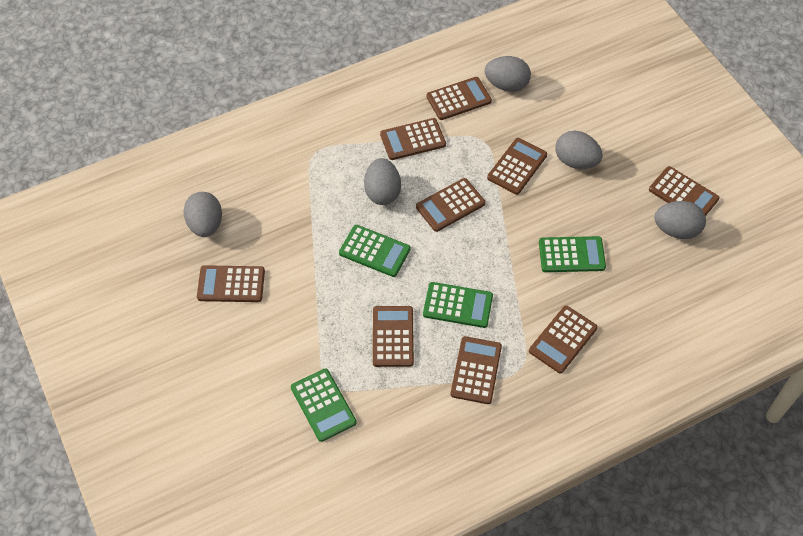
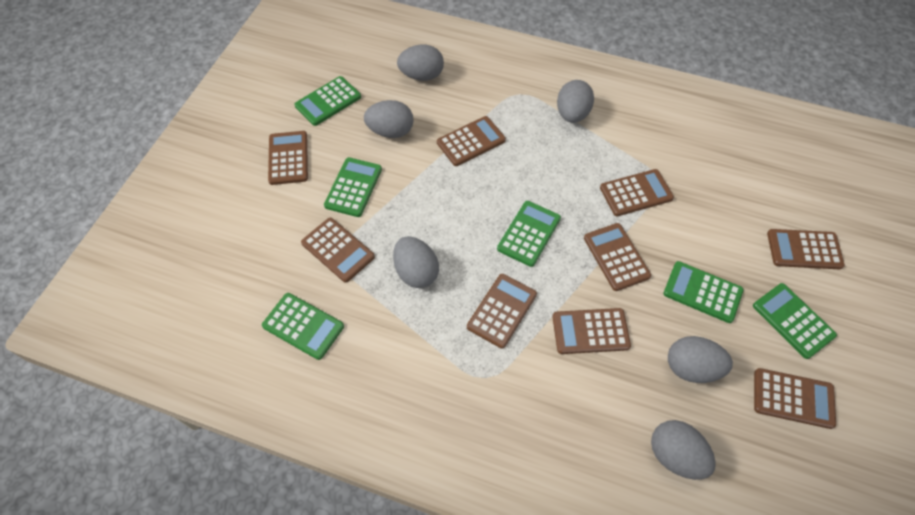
green calculator: [291,368,357,442] [339,225,411,277] [423,282,493,328] [539,236,606,272] = 4 -> [262,293,344,360] [294,76,361,126] [324,157,382,217] [497,201,561,267] [663,261,744,323] [753,283,837,359] = 6
grey egg: [183,192,222,237] [364,158,401,205] [485,56,531,92] [555,131,603,169] [654,201,706,239] = 5 -> [364,100,414,138] [393,236,439,288] [397,45,444,81] [557,80,594,123] [651,420,716,480] [668,336,733,383] = 6

